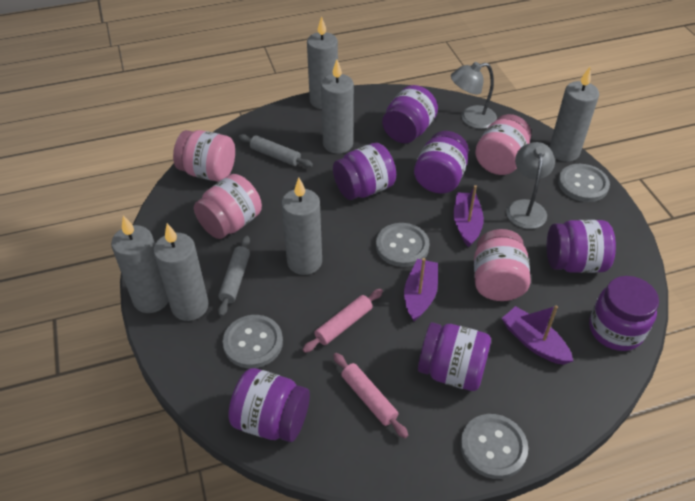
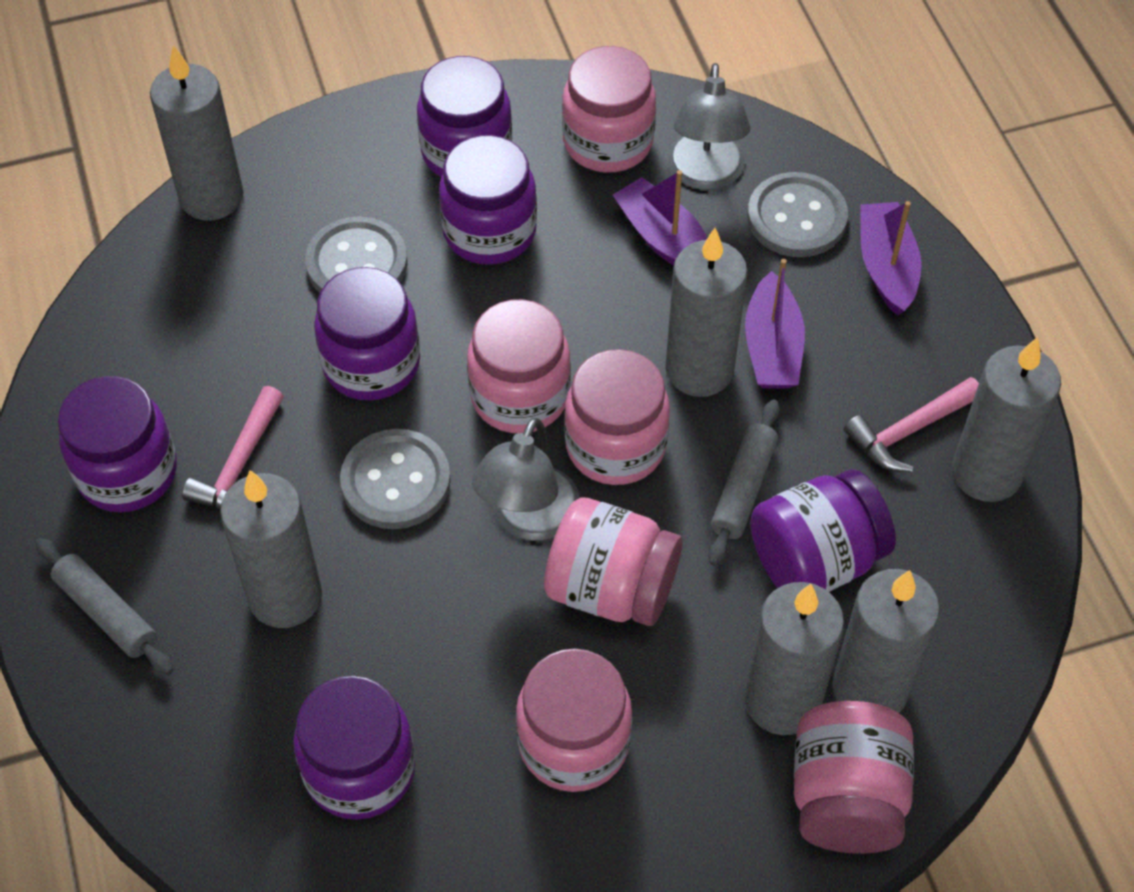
grey button: [223,315,283,368] [376,223,430,267] [460,414,528,479] [558,164,610,202] = 4 -> [305,216,408,293] [340,429,451,529] [747,172,848,257] = 3
pink hammer: none = 0 -> [182,386,284,509] [844,377,979,472] = 2
pink jar: [173,130,235,182] [194,174,262,239] [474,229,531,301] [475,114,531,175] = 4 -> [467,299,571,433] [516,649,632,792] [544,497,683,626] [562,46,656,173] [564,349,670,485] [794,701,914,854] = 6
pink rolling pin: [302,289,383,353] [333,353,408,438] = 2 -> none = 0
purple jar: [228,368,310,442] [333,143,396,200] [382,85,438,143] [414,131,469,194] [418,322,491,391] [547,220,616,273] [589,276,659,351] = 7 -> [58,376,177,512] [293,676,415,820] [314,267,420,401] [417,56,512,177] [439,135,537,265] [750,469,896,592] = 6

